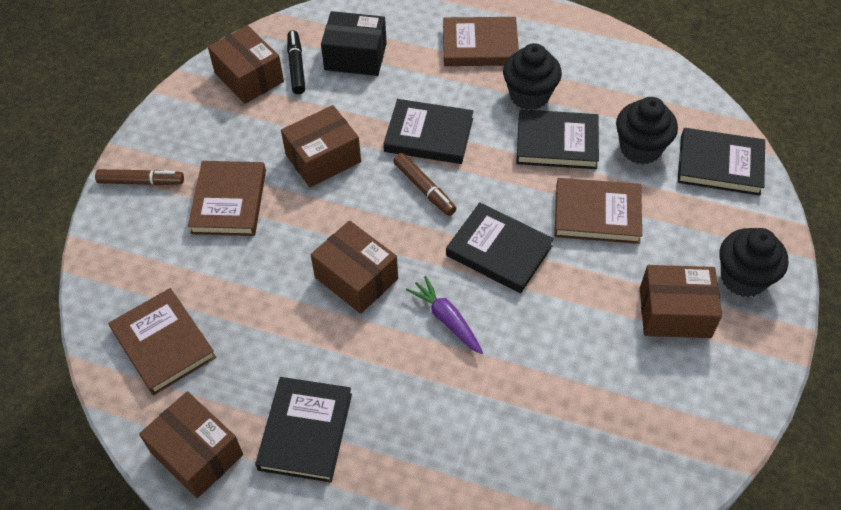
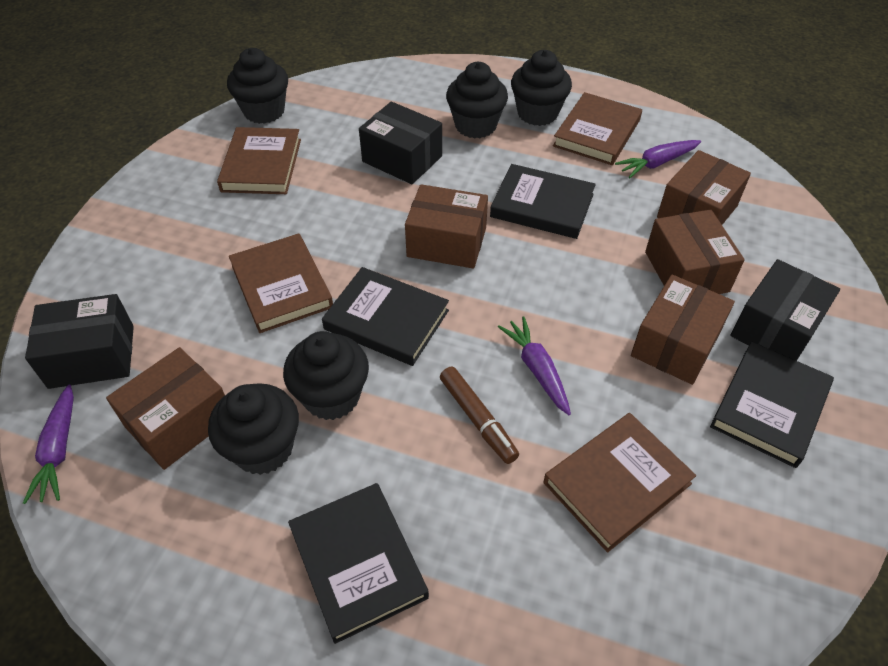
black book: [255,377,352,483] [384,99,473,164] [446,203,554,293] [516,109,599,169] [677,128,765,195] = 5 -> [288,483,429,644] [322,267,449,366] [490,164,596,239] [710,342,834,468] = 4
black box: [321,11,387,76] = 1 -> [25,294,134,389] [359,102,442,184] [730,259,840,361] = 3
black cupcake: [503,43,562,110] [616,97,678,164] [720,228,788,297] = 3 -> [208,383,299,475] [227,48,288,124] [283,331,369,420] [446,62,508,139] [511,50,572,126] = 5
black marker: [287,30,305,94] = 1 -> none = 0
brown marker: [95,169,184,186] [393,153,456,216] = 2 -> [440,367,519,464] = 1
purple carrot: [406,276,483,354] = 1 -> [23,384,74,504] [498,316,571,415] [615,140,701,178] = 3

